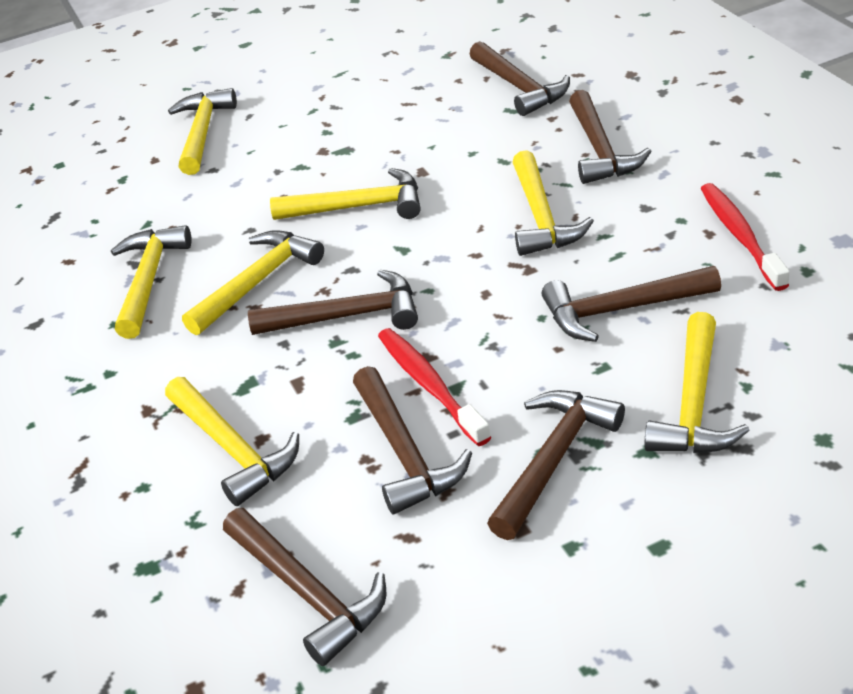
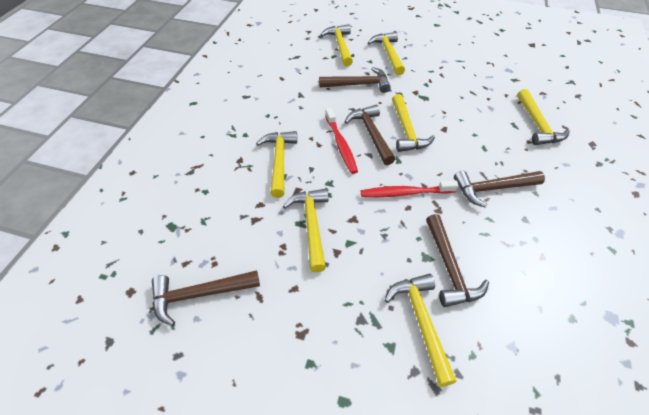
brown hammer: [223,508,387,666] [248,270,418,335] [353,366,472,514] [469,41,570,116] [487,390,625,540] [542,266,721,342] [569,90,652,184] = 7 -> [152,270,260,326] [319,67,391,93] [345,105,395,165] [426,214,489,307] [454,171,545,208] = 5

